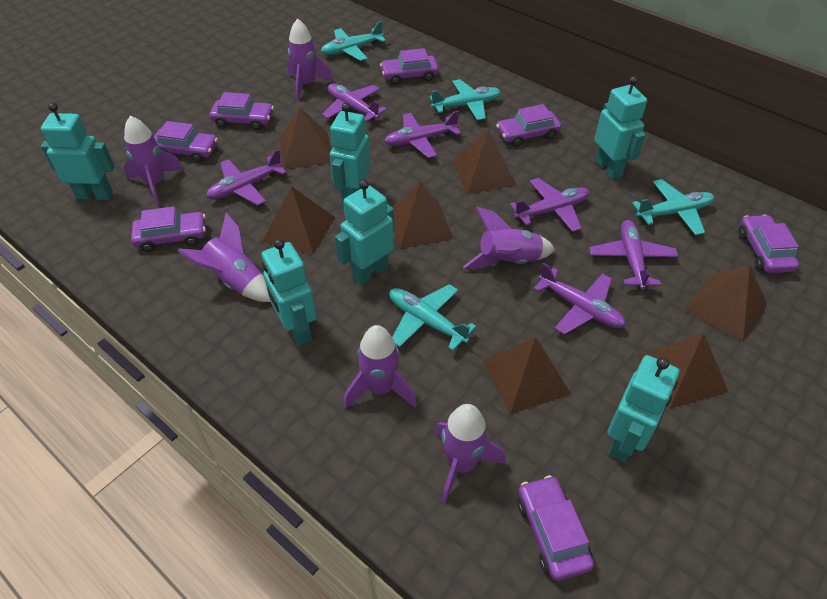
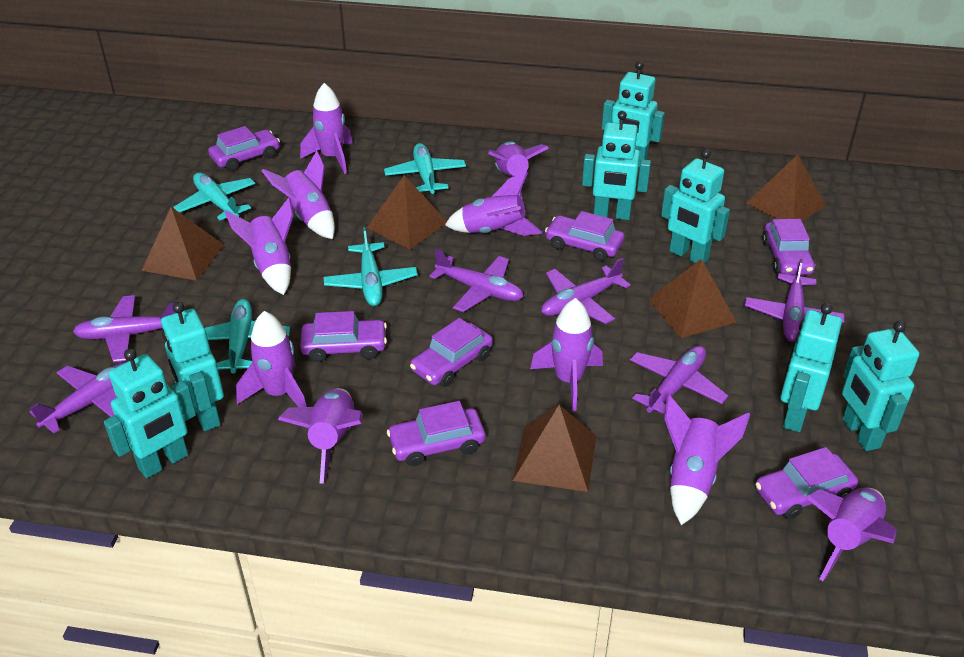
brown pyramid: [262,186,335,255] [279,107,331,169] [392,182,454,249] [452,130,517,194] [483,337,571,414] [636,333,728,409] [685,265,767,341] = 7 -> [141,207,224,281] [367,175,447,249] [513,405,596,492] [648,259,736,339] [747,155,826,221] = 5
purple rocket: [124,116,183,205] [177,212,270,302] [288,19,334,101] [344,325,417,409] [435,404,505,503] [463,207,555,269] = 6 -> [225,198,294,295] [236,311,307,407] [262,151,335,239] [278,388,363,484] [300,83,353,174] [445,172,542,236] [487,142,549,198] [530,298,603,411] [664,395,750,525] [805,488,897,581] = 10
turquoise robot: [41,103,115,200] [261,239,317,346] [330,103,371,205] [335,180,394,285] [594,76,647,179] [607,355,679,462] = 6 -> [104,349,196,478] [161,302,224,431] [582,111,651,220] [602,61,665,167] [661,149,730,263] [780,303,842,432] [842,321,919,451] = 7

